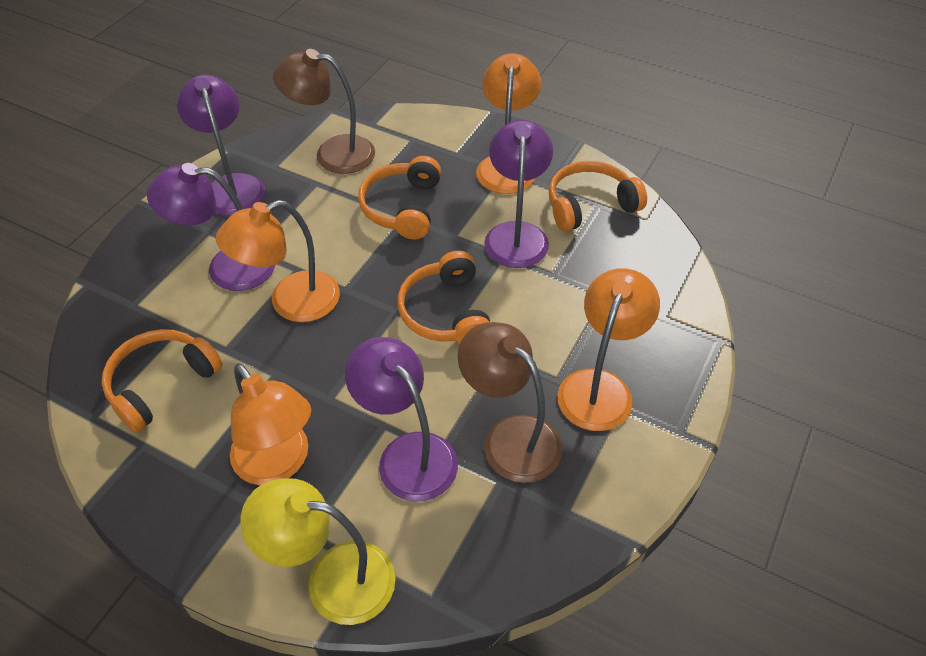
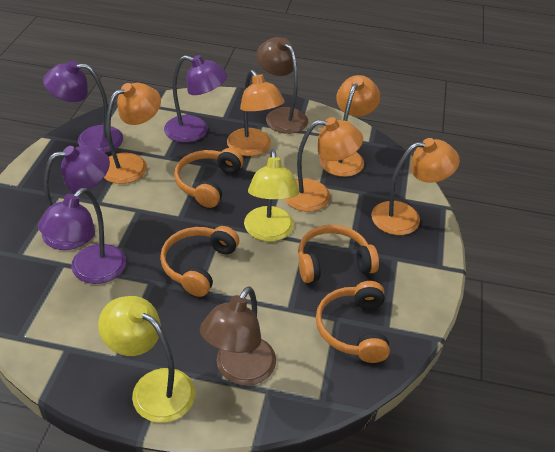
orange lamp: [216,200,340,322] [230,363,311,485] [476,53,541,194] [557,268,660,431] = 4 -> [104,83,161,184] [227,70,285,156] [284,117,363,212] [319,75,380,177] [371,138,460,235] = 5
yellow lamp: [241,478,395,625] = 1 -> [98,296,195,423] [244,150,299,242] = 2

